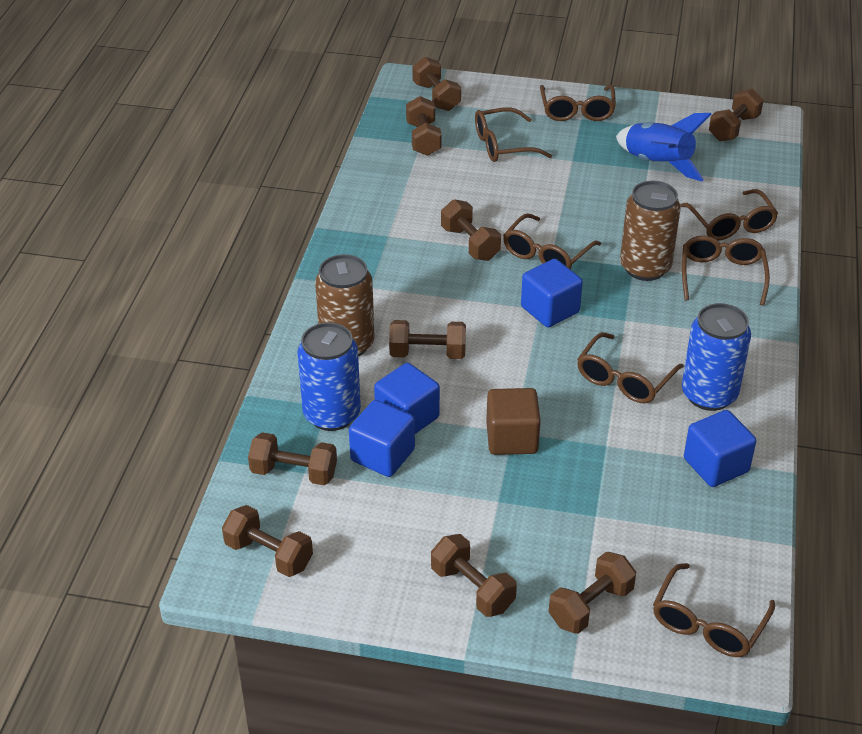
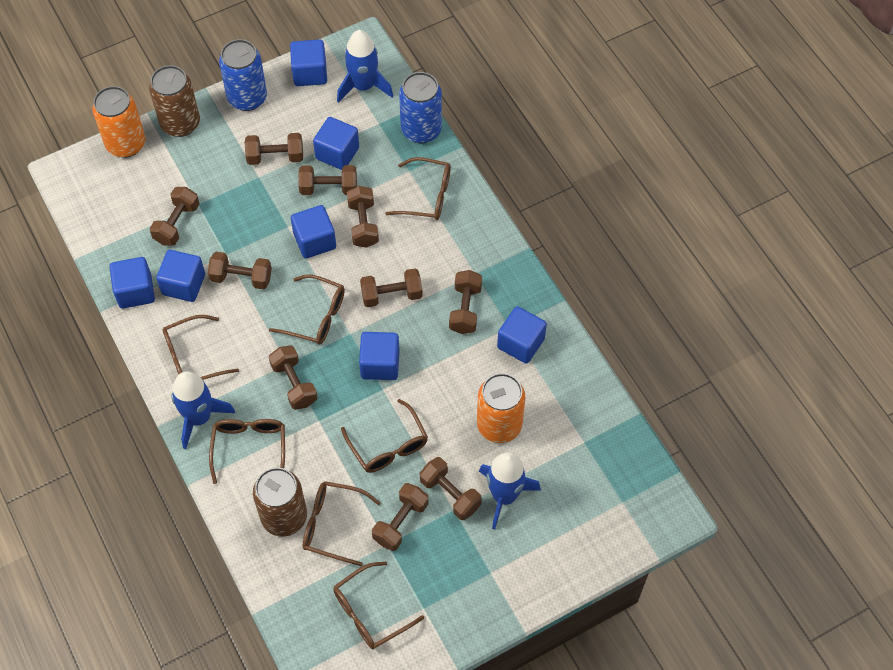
blue cube: [349,400,415,477] [374,363,440,434] [521,259,583,327] [684,410,756,487] = 4 -> [109,257,155,309] [156,250,205,302] [290,39,327,86] [291,205,336,259] [313,117,359,170] [359,332,400,380] [497,306,547,364] = 7
blue rocket: [616,113,712,182] = 1 -> [171,371,235,449] [337,30,393,103] [479,452,541,529] = 3
brown cube: [486,388,541,455] = 1 -> none = 0
brown dumbbell: [222,505,313,577] [248,432,337,485] [389,320,466,359] [406,96,442,156] [413,57,461,111] [431,534,517,617] [441,199,501,261] [549,552,636,634] [709,89,764,141] = 9 -> [150,187,199,246] [208,252,272,289] [245,133,303,165] [269,345,318,410] [298,165,357,195] [347,186,379,248] [360,269,423,307] [372,483,428,551] [420,457,482,520] [449,270,482,334] = 10
orange can: none = 0 -> [92,86,145,158] [477,373,525,443] = 2

